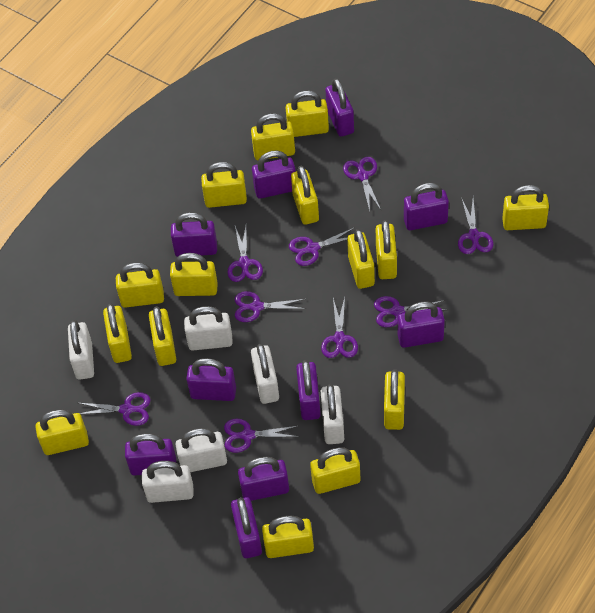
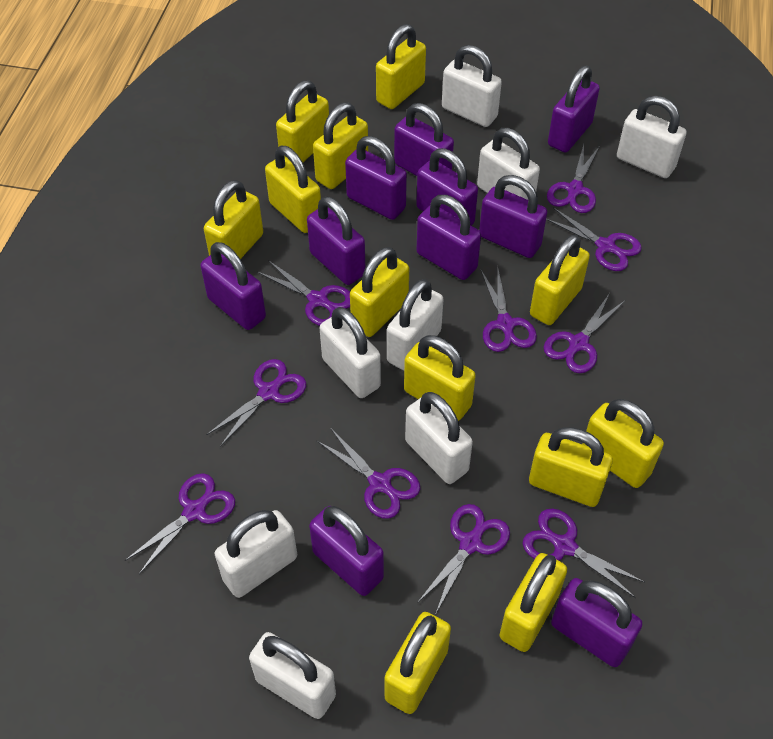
purple scissors: [79,392,151,426] [224,419,300,453] [227,226,263,282] [235,291,306,322] [289,228,354,266] [321,297,358,358] [343,157,381,211] [374,296,446,327] [458,197,494,254] = 9 -> [125,473,235,574] [206,359,306,447] [257,260,350,326] [317,428,420,519] [417,504,510,615] [480,266,537,352] [523,508,644,598] [544,293,625,373] [546,207,642,271] [547,145,599,213] = 10
white padlock: [68,320,94,380] [142,461,194,503] [175,428,227,472] [184,306,233,351] [251,344,279,404] [321,384,344,444] = 6 -> [215,510,297,598] [249,632,336,719] [320,307,381,398] [387,279,444,371] [405,392,473,484] [442,45,502,127] [477,128,540,200] [617,96,686,178] = 8
yellow padlock: [35,409,89,455] [103,304,132,363] [116,263,164,308] [149,306,176,366] [170,253,218,296] [201,162,247,208] [251,113,295,160] [262,516,314,558] [286,90,329,137] [291,166,319,225] [310,447,360,494] [347,229,375,289] [376,220,397,279] [384,369,405,430] [502,185,549,230] = 15 -> [204,180,263,259] [265,146,321,233] [276,80,329,162] [313,103,368,189] [350,247,409,337] [376,24,426,109] [385,612,451,714] [404,335,476,421] [499,553,567,652] [529,427,613,507] [530,235,590,325] [582,399,664,488] = 12

